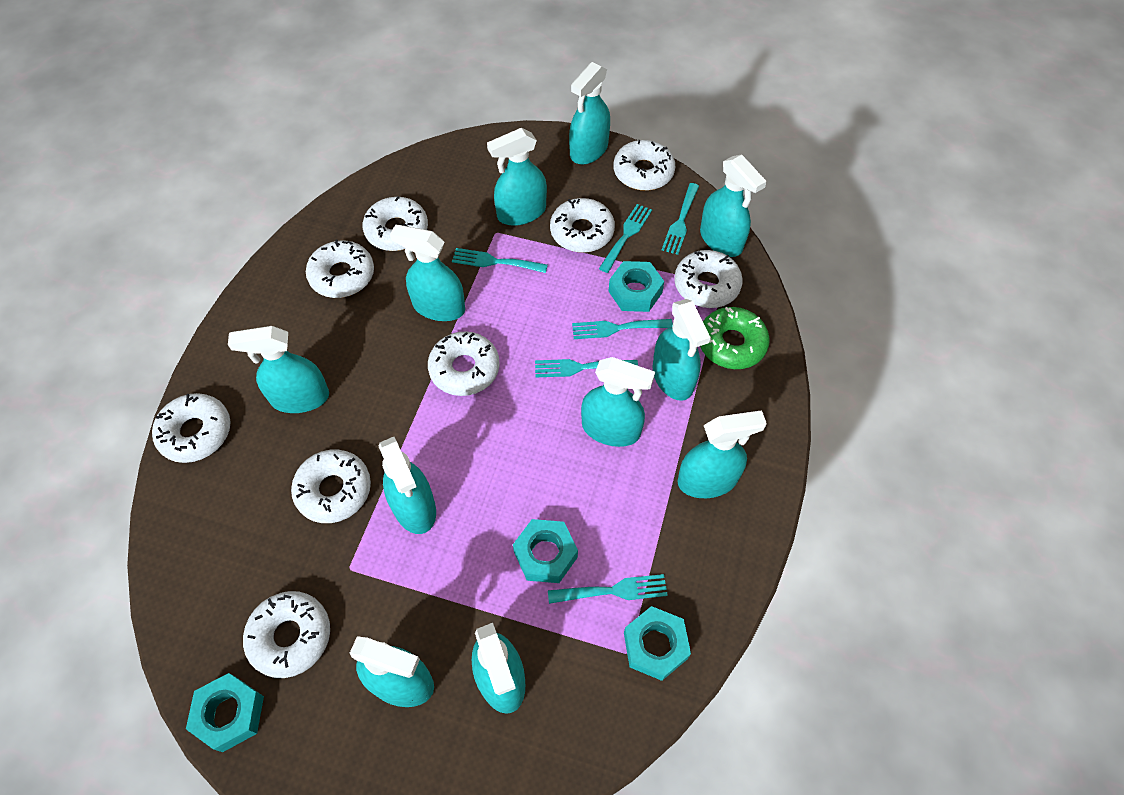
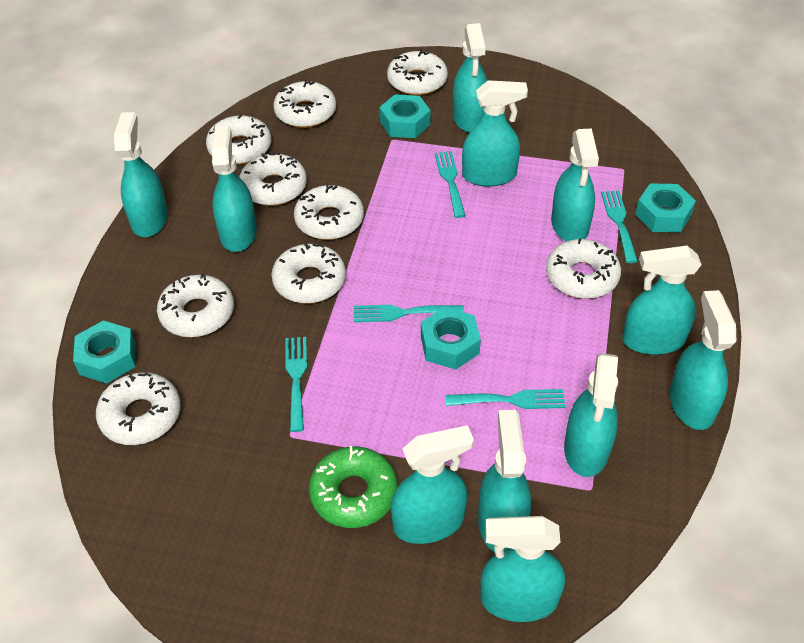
turquoise fork: [452,248,548,273] [535,359,638,377] [548,574,668,604] [572,319,673,339] [599,204,652,273] [662,183,699,255] = 6 -> [285,337,307,432] [354,305,464,322] [435,151,466,218] [446,389,566,409] [601,191,638,263] = 5

